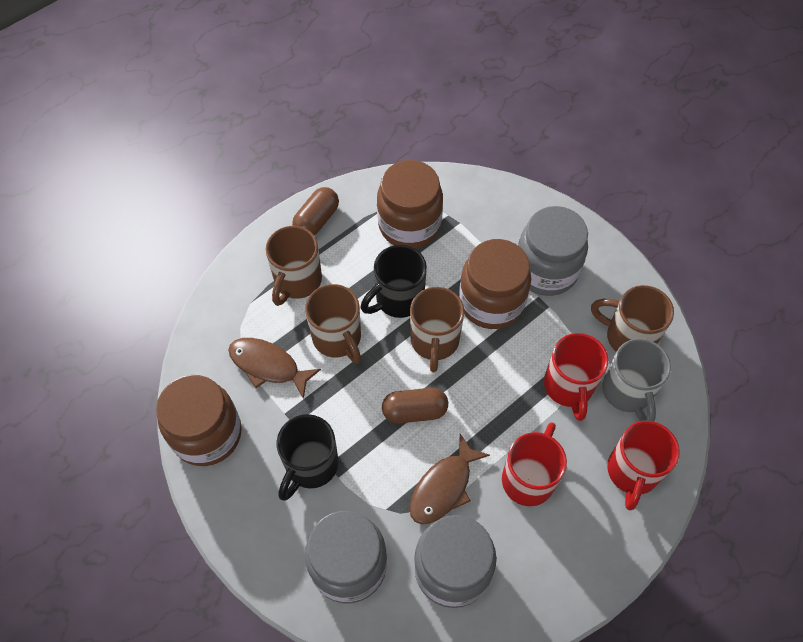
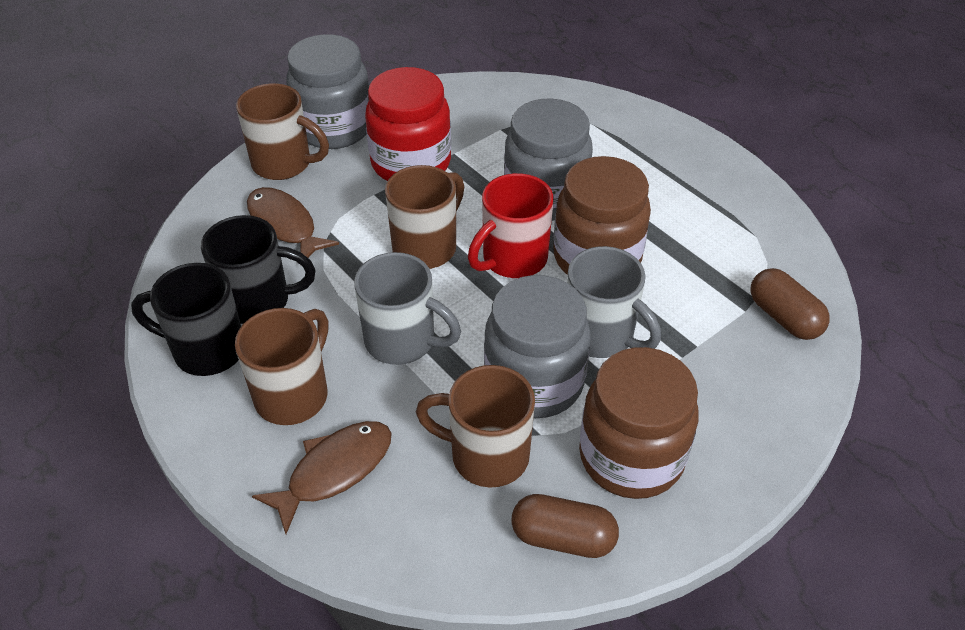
brown jar: [156,375,242,466] [377,160,443,248] [459,239,531,329] = 3 -> [553,156,651,275] [579,347,699,499] = 2
grey mug: [602,338,671,422] = 1 -> [354,252,461,365] [567,246,661,358] = 2
red jar: none = 0 -> [365,67,451,181] = 1
red mug: [502,422,567,506] [544,333,608,421] [607,421,680,510] = 3 -> [468,173,554,278] = 1

